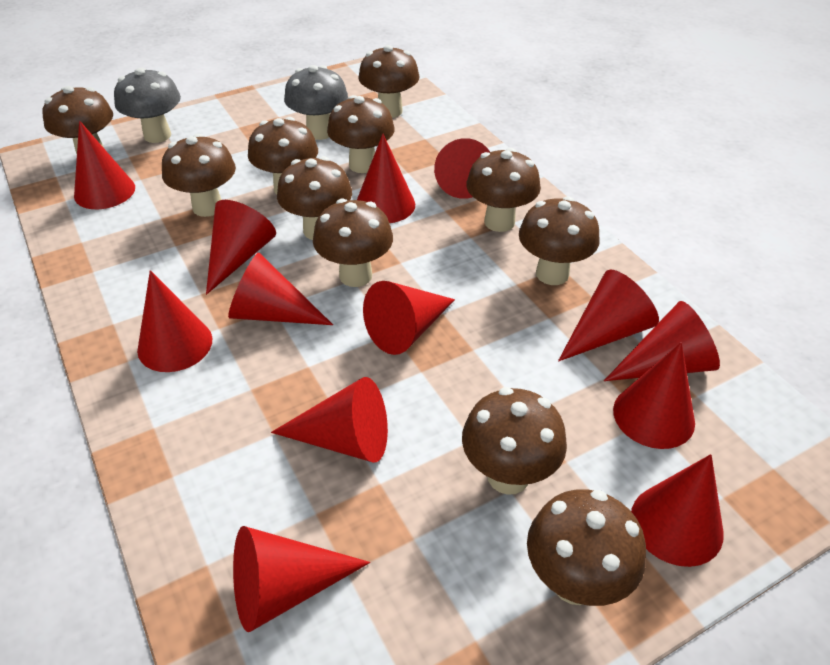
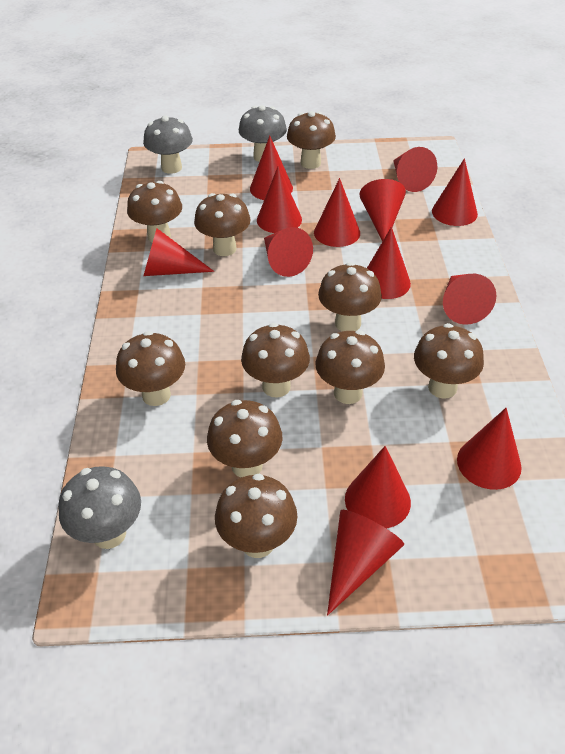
brown mushroom: [42,86,113,154] [162,134,236,217] [248,117,318,195] [277,156,352,240] [313,198,393,287] [327,95,395,173] [358,45,419,118] [462,387,567,495] [466,148,541,232] [519,196,600,285] [527,489,646,606] = 11 -> [116,331,185,406] [127,181,182,243] [194,193,251,256] [207,400,283,478] [215,474,298,558] [241,323,310,398] [287,111,336,169] [316,330,385,404] [318,262,382,331] [414,323,484,399] = 10
grey mushroom: [114,68,181,143] [284,65,348,140] = 2 -> [58,466,141,549] [143,116,193,174] [239,105,287,162] = 3

